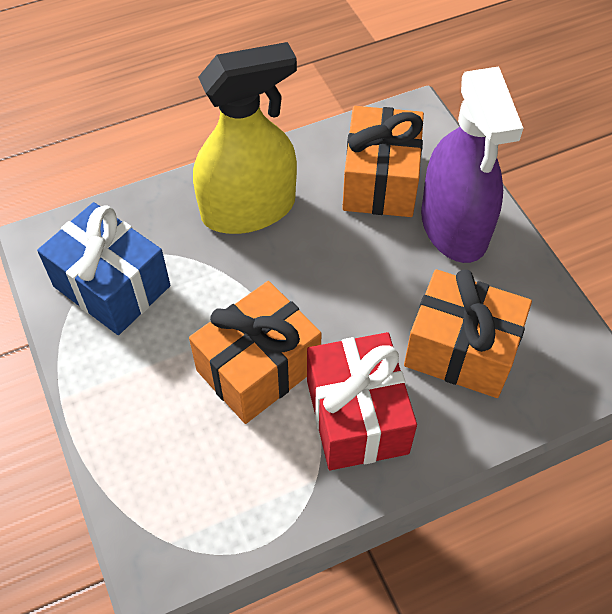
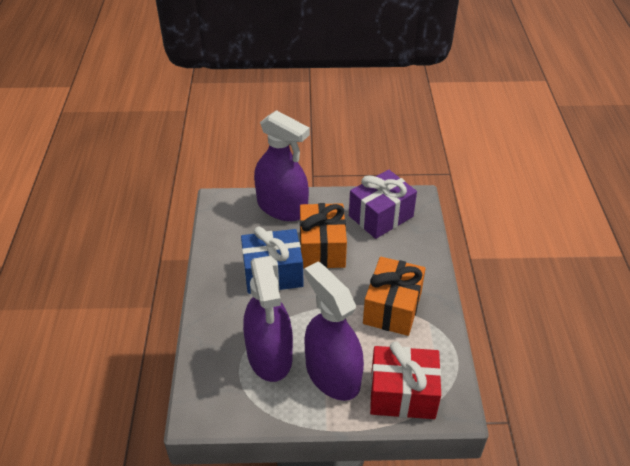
orange gift: [189,281,322,424] [342,106,424,217] [404,269,532,398] = 3 -> [300,203,347,269] [363,257,426,336] = 2
purple gift: none = 0 -> [349,170,417,239] = 1
purple spray bottle: [421,66,523,263] = 1 -> [243,256,293,382] [254,110,310,221] [305,262,364,401] = 3
yellow spray bottle: [193,42,297,234] = 1 -> none = 0

